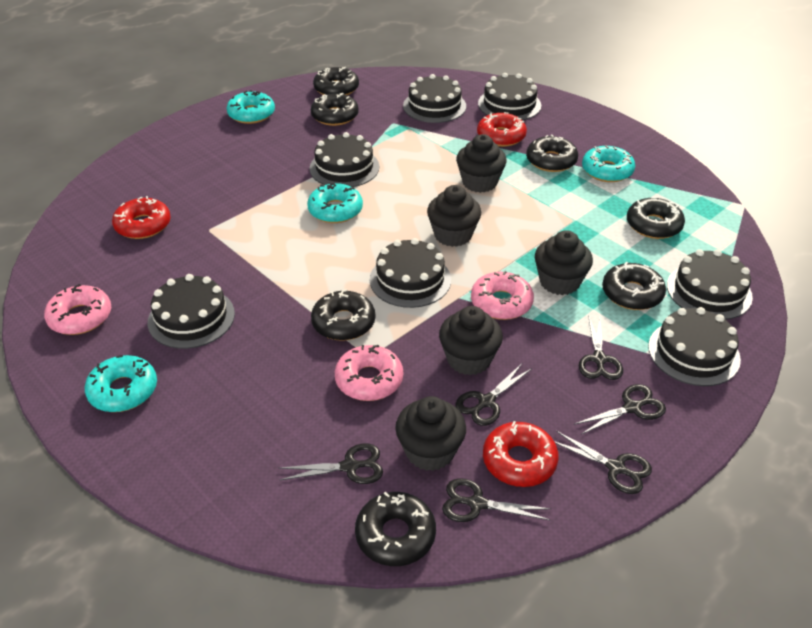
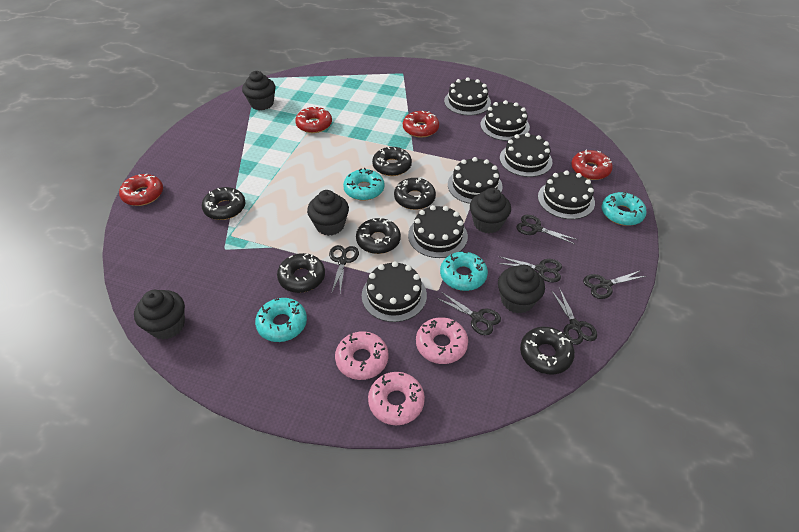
black donut: [311,93,359,126] [311,289,375,341] [313,67,359,95] [355,491,436,566] [526,135,578,172] [602,262,666,310] [627,197,685,239] = 7 -> [202,187,245,220] [277,253,325,293] [356,218,401,254] [372,147,412,176] [394,177,436,210] [520,327,575,374] = 6
red donut: [112,196,171,239] [477,112,527,147] [483,421,559,487] = 3 -> [119,173,163,206] [295,107,332,133] [403,111,439,138] [571,149,613,180] = 4

